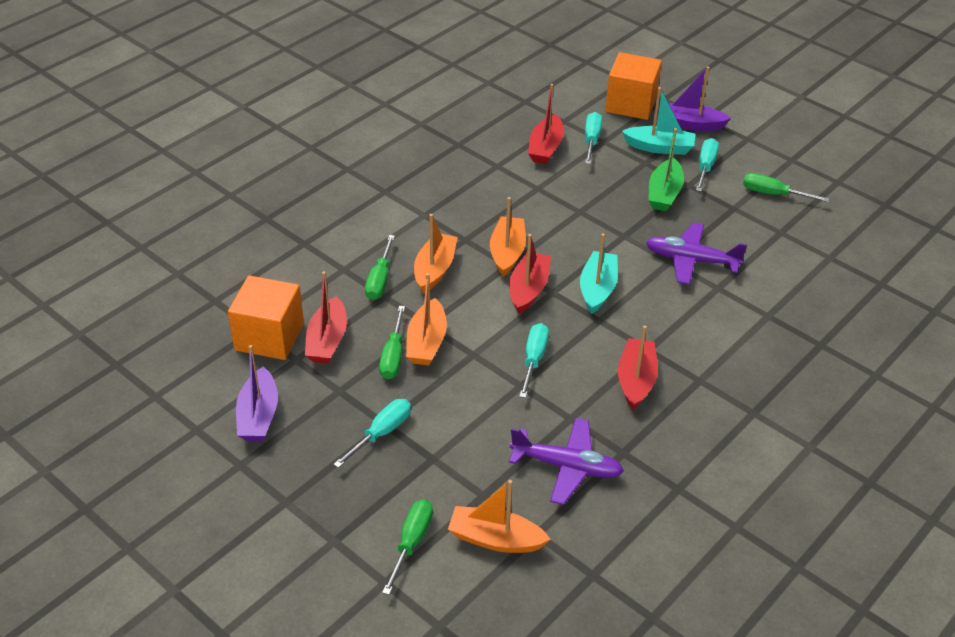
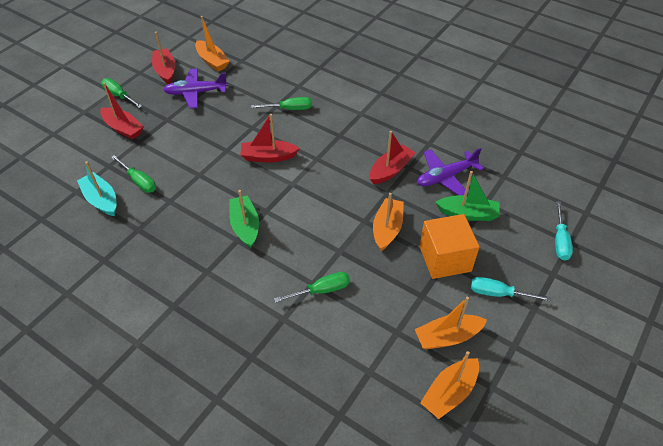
green boat: [648,128,684,211] = 1 -> [229,190,259,248] [435,171,500,221] = 2
orange cube: [228,275,304,360] [605,52,662,120] = 2 -> [419,214,480,279] = 1
purple boat: [236,345,278,441] [669,66,731,131] = 2 -> none = 0
turquoise boat: [580,233,618,314] [622,87,695,155] = 2 -> [77,162,117,216] = 1
turquoise screwdriver: [333,399,411,468] [519,323,549,398] [585,112,602,164] [696,138,719,191] = 4 -> [471,277,551,302] [555,201,573,261] = 2

